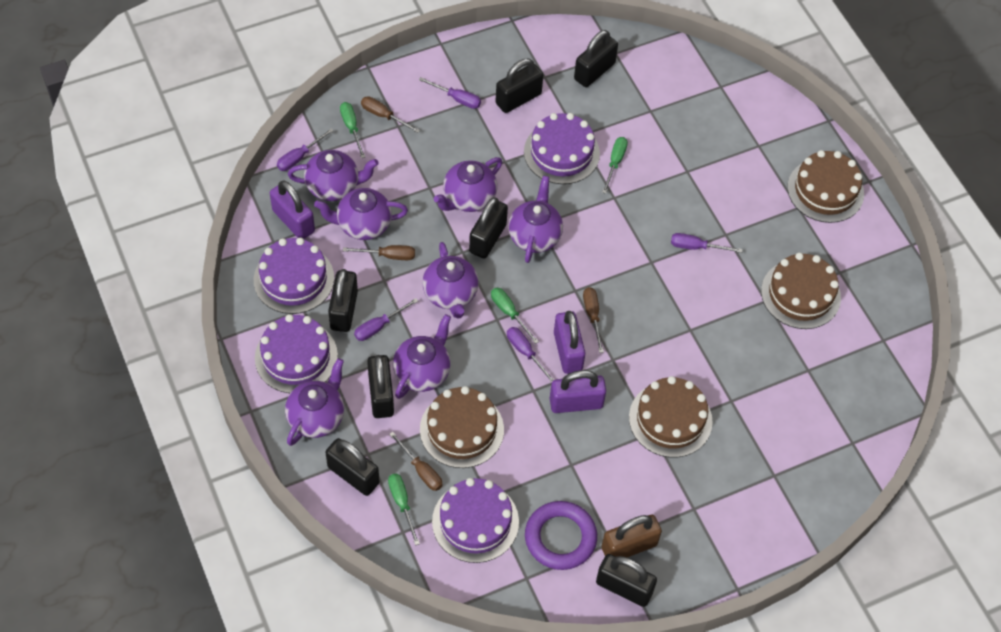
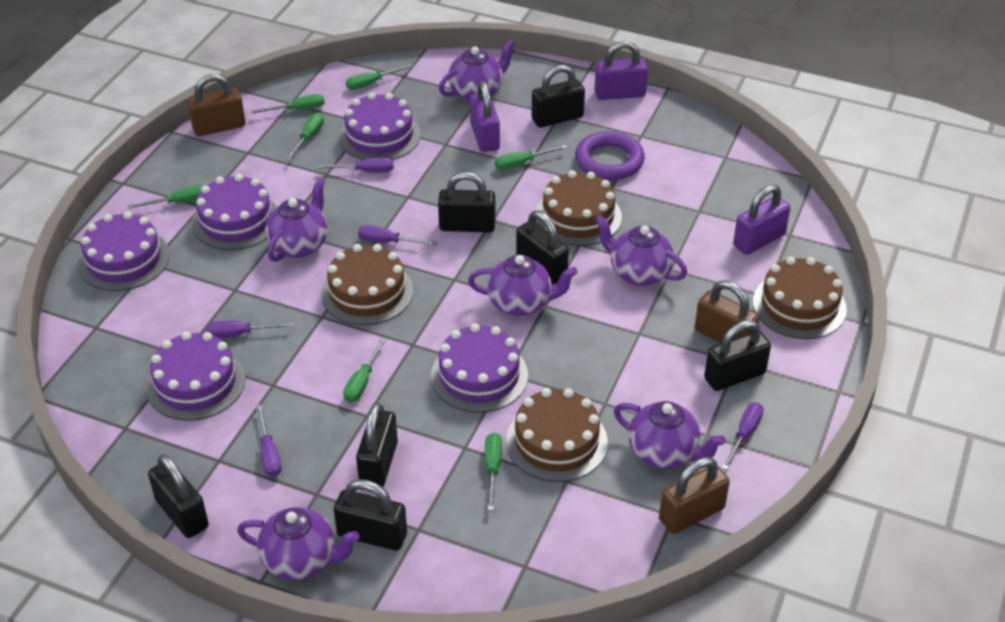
brown padlock: [601,515,662,557] = 1 -> [187,74,245,136] [659,457,730,534] [695,280,760,343] = 3
brown screwdriver: [343,245,415,260] [361,96,420,133] [389,432,443,491] [583,287,604,353] = 4 -> none = 0
green screwdriver: [340,102,365,158] [388,474,420,546] [491,288,539,344] [602,137,628,194] = 4 -> [128,185,203,209] [252,94,325,114] [286,113,324,160] [343,337,387,403] [346,64,412,90] [485,433,502,511] [495,145,567,170] = 7
purple cake: [254,238,334,314] [255,314,338,393] [432,478,519,563] [524,113,600,184] = 4 -> [78,212,170,291] [146,332,245,421] [192,174,277,250] [339,93,421,160] [431,324,528,413] = 5
purple teapot: [285,358,344,446] [288,150,379,201] [314,188,408,240] [393,314,451,399] [422,242,479,319] [434,157,502,212] [508,176,563,263] = 7 -> [237,507,359,580] [265,178,328,262] [439,39,516,101] [468,255,578,316] [595,215,687,286] [614,401,726,469] = 6

